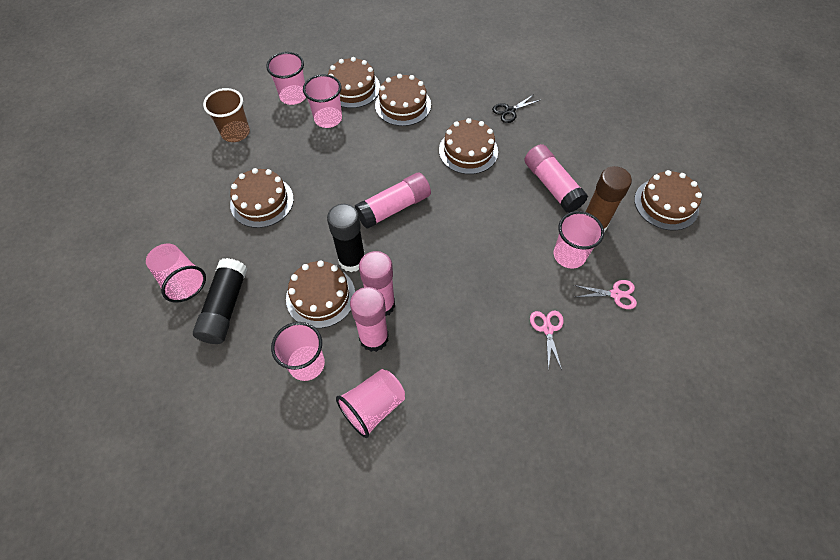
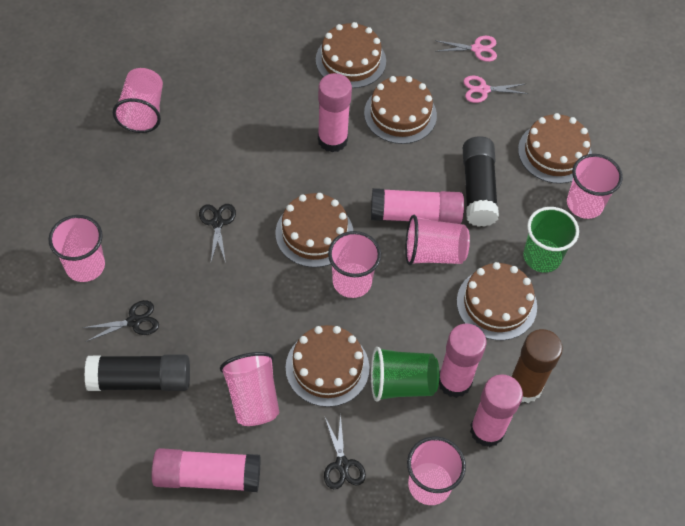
black scissors: [492,94,540,123] = 1 -> [83,300,159,342] [199,204,236,263] [324,413,366,489] = 3
brown cup: [203,88,250,142] = 1 -> none = 0
green cup: none = 0 -> [371,347,439,402] [523,207,579,273] = 2
pink cup: [146,244,206,303] [266,52,306,105] [271,322,325,381] [303,74,342,128] [336,369,405,438] [554,211,604,269] = 6 -> [49,215,105,282] [112,68,163,133] [220,352,279,426] [328,231,381,298] [405,215,470,265] [407,437,466,505] [567,154,623,219] = 7
pink glue stick: [350,287,389,352] [355,173,431,229] [359,251,395,316] [524,144,588,213] = 4 -> [152,448,261,492] [318,73,352,152] [371,188,464,224] [439,324,486,398] [470,375,523,447] = 5

